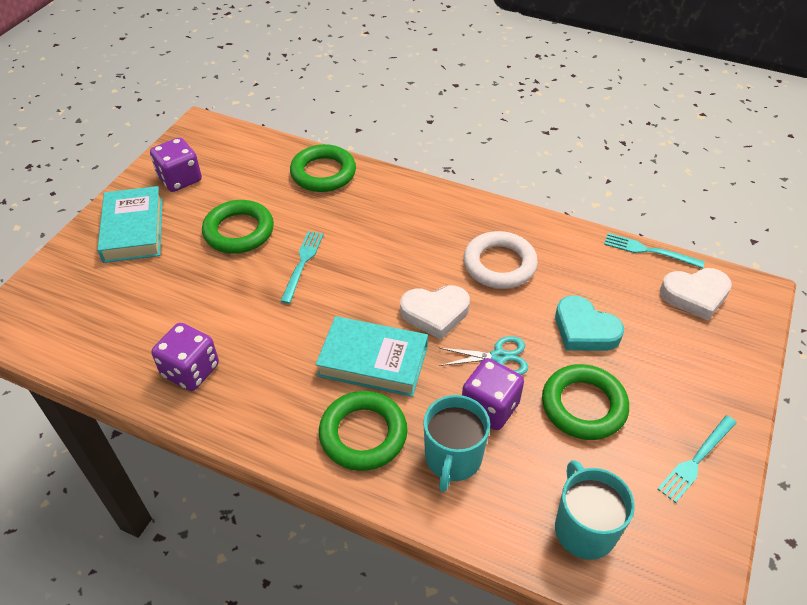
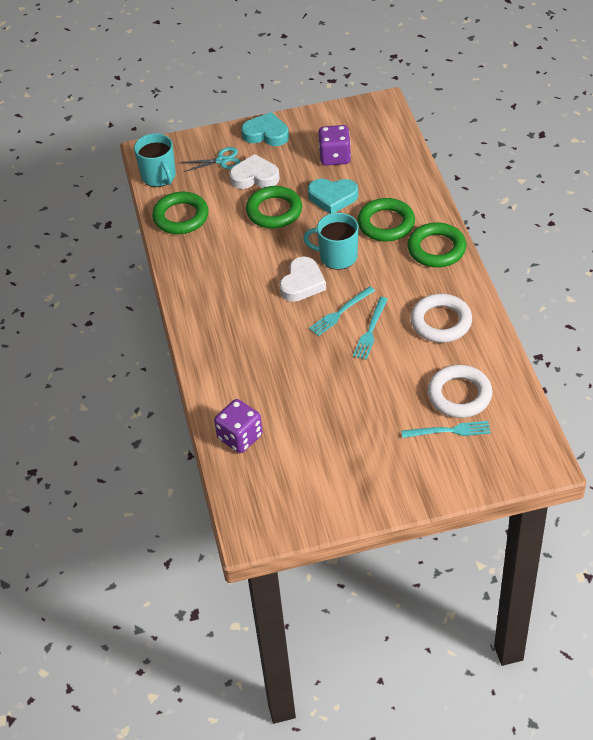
purple dice: [150,137,202,192] [151,323,219,391] [462,358,524,430] = 3 -> [214,399,263,453] [318,125,351,166] = 2
turquoise book: [97,186,163,263] [316,316,428,397] = 2 -> none = 0
turquoise heart: [555,295,624,351] = 1 -> [241,112,289,146] [308,179,358,214] = 2
white ring: [463,231,538,289] = 1 -> [410,294,472,343] [427,365,492,418] = 2

